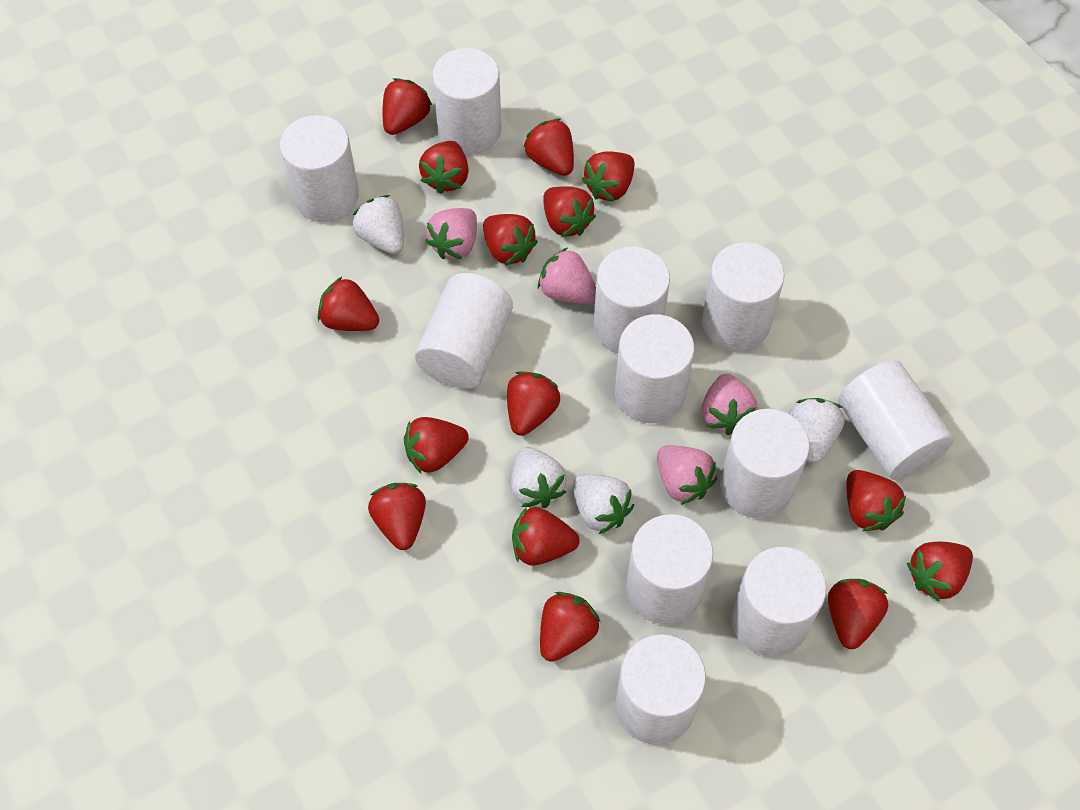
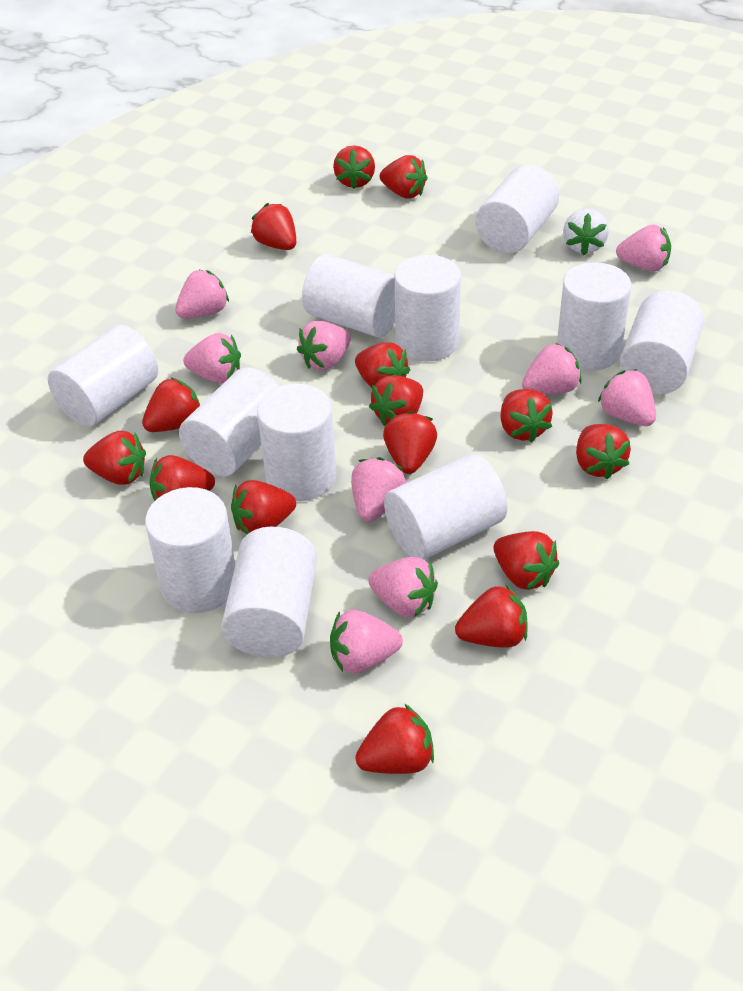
pink strawberry: [426,208,477,259] [538,248,596,304] [657,445,717,505] [702,374,758,435] = 4 -> [175,270,229,319] [183,333,241,383] [297,321,351,370] [330,610,403,673] [351,457,406,522] [368,557,438,617] [522,343,582,394] [598,369,656,426] [616,224,671,271] = 9
white strawberry: [353,195,404,254] [511,447,567,508] [573,474,634,534] [789,398,845,463] = 4 -> [563,209,609,255] = 1

